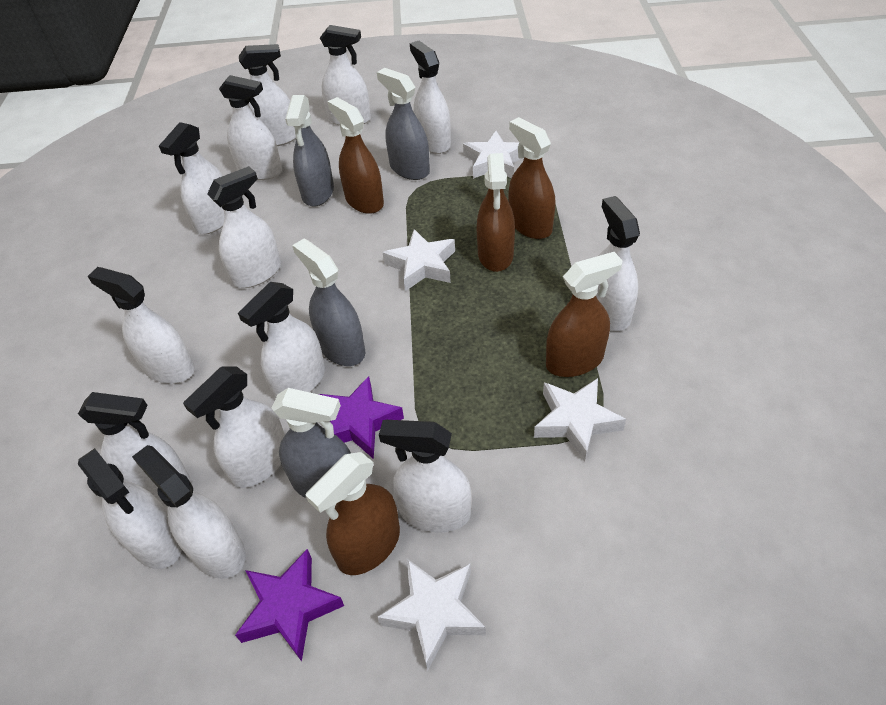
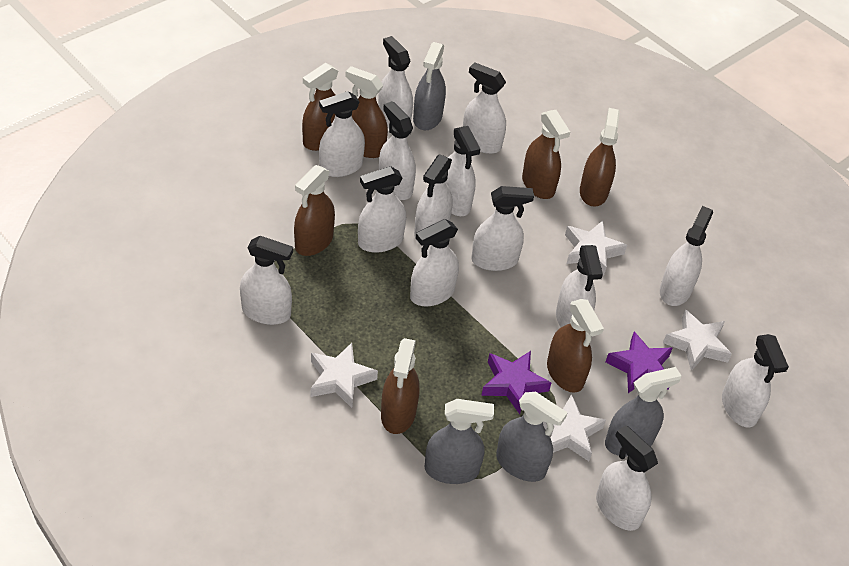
brown spray bottle: [305,452,400,575] [328,97,384,214] [477,153,515,272] [508,117,556,239] [546,252,623,377] = 5 -> [294,165,335,256] [302,63,338,151] [345,66,388,158] [381,338,420,434] [522,110,570,199] [547,299,604,393] [580,108,620,206] = 7

